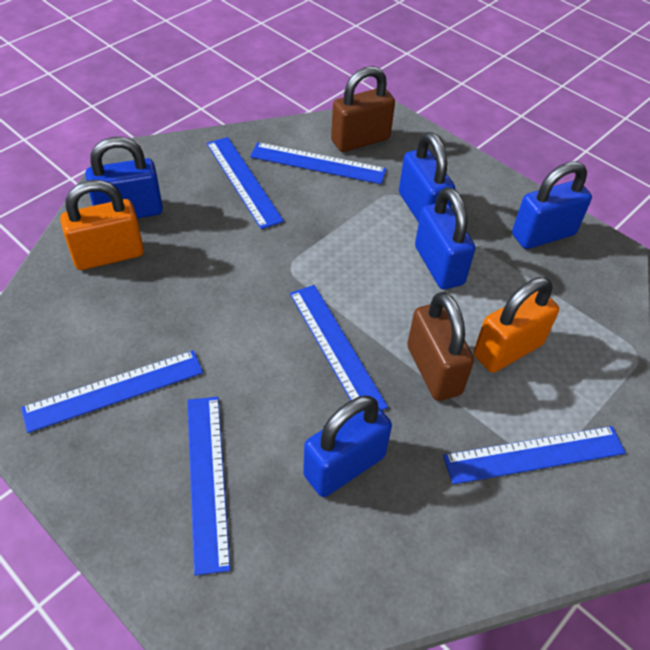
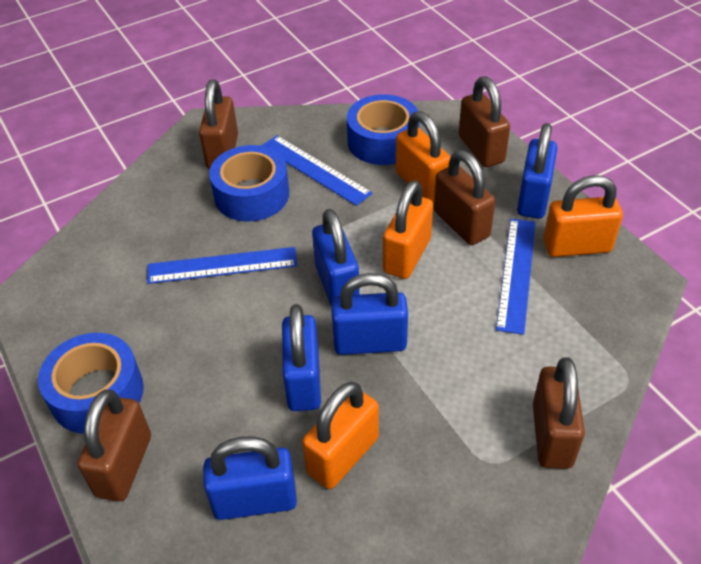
blue ruler: [21,350,203,433] [187,397,231,576] [207,137,284,229] [250,142,386,184] [290,285,388,410] [443,426,626,484] = 6 -> [147,247,298,284] [261,135,372,206] [496,219,536,335] = 3
blue tape: none = 0 -> [38,333,144,434] [209,145,289,222] [347,94,419,165] = 3
brown padlock: [331,66,395,152] [407,292,474,401] = 2 -> [78,390,151,501] [199,80,238,169] [434,150,495,245] [459,76,510,167] [533,357,585,469] = 5
orange padlock: [60,180,144,270] [474,277,559,373] = 2 -> [302,382,379,489] [383,180,433,279] [396,111,450,202] [543,175,623,257] = 4

